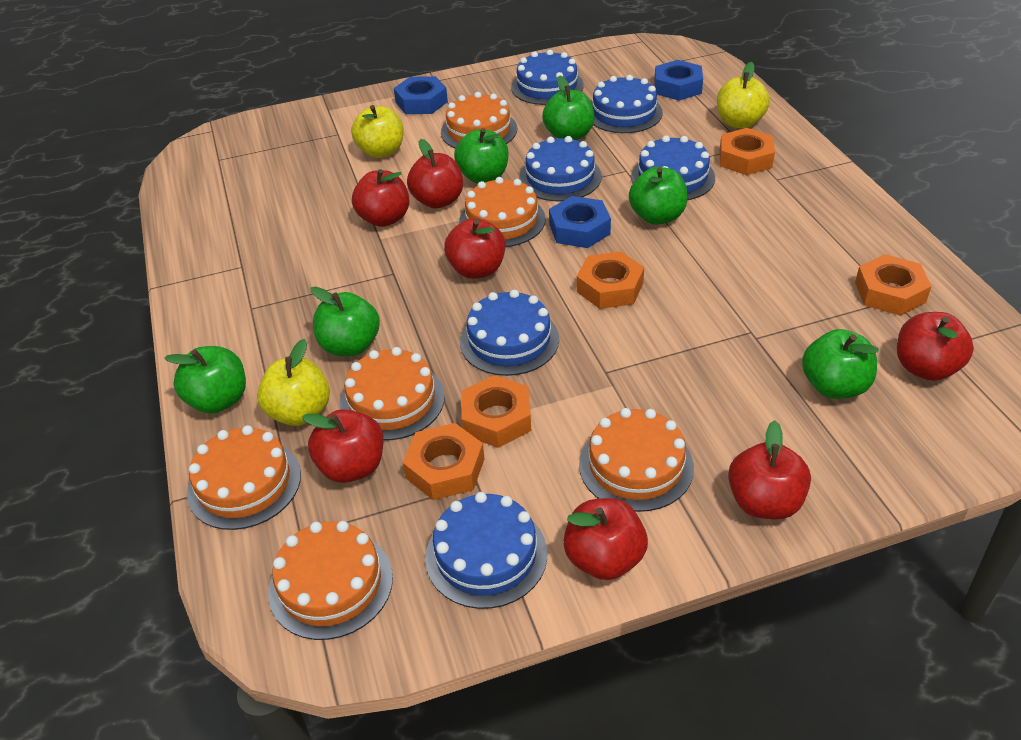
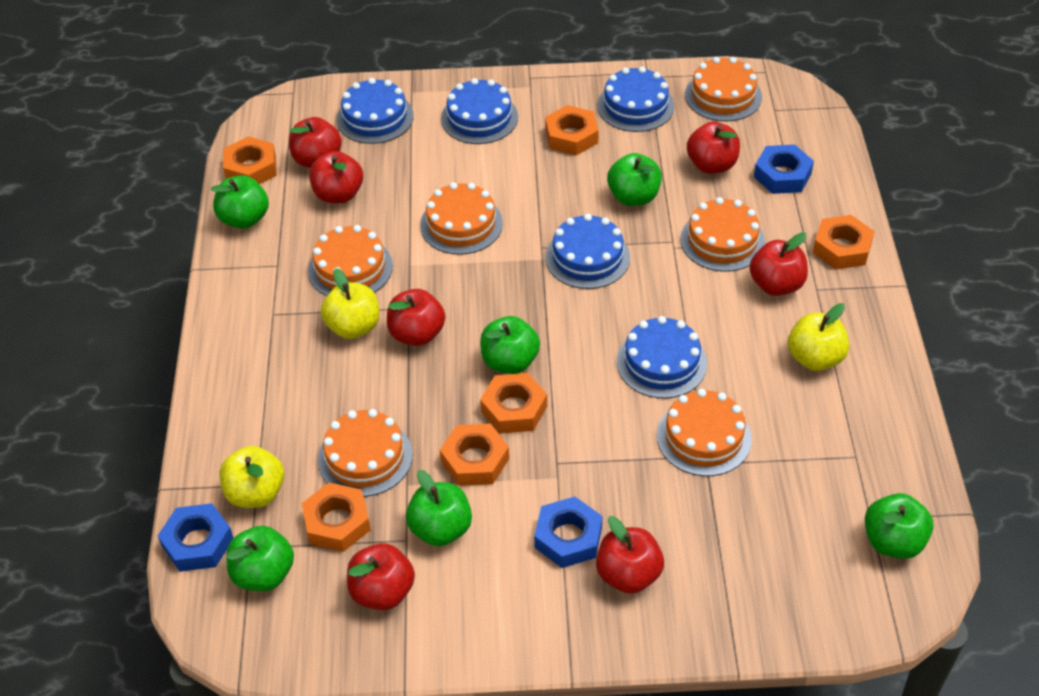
blue cake: [425,492,547,609] [460,290,559,376] [511,50,584,105] [519,136,602,202] [592,75,663,133] [631,135,715,200] = 6 -> [337,78,414,144] [441,78,518,144] [545,214,630,289] [597,66,674,132] [617,316,707,399] = 5
orange nut: [403,423,484,500] [461,375,531,448] [577,251,644,309] [720,128,775,175] [855,254,932,316] = 5 -> [223,136,276,184] [301,483,371,552] [440,423,509,486] [480,373,547,433] [545,105,599,155] [813,215,875,269] = 6

